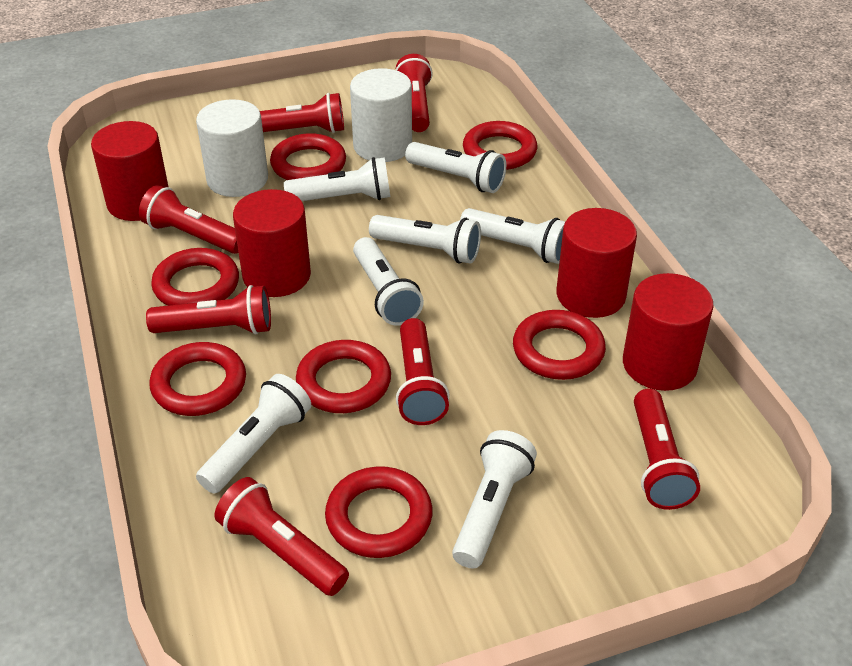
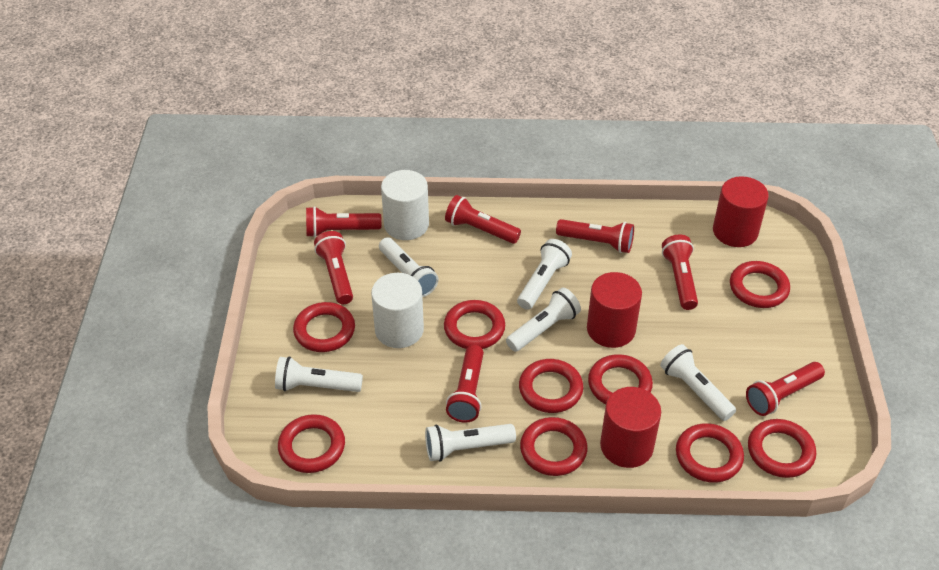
red cylinder: [91,121,168,221] [233,189,311,297] [556,208,637,318] [623,273,714,391] = 4 -> [587,272,642,348] [600,387,661,468] [713,176,769,247] = 3
red ring: [150,342,246,416] [151,248,239,306] [270,133,346,180] [296,340,391,413] [325,466,433,558] [463,121,537,170] [513,310,606,380] = 7 -> [278,414,345,473] [293,302,355,352] [444,300,505,349] [519,359,583,413] [520,417,588,476] [588,354,653,404] [676,423,744,483] [730,261,790,308] [748,419,816,478] = 9
white flashlight: [196,374,311,494] [284,157,390,201] [353,237,424,326] [369,215,481,264] [405,142,506,193] [452,430,537,568] [460,208,565,264] = 7 -> [275,356,363,392] [379,237,438,297] [425,424,516,461] [506,287,581,352] [517,239,572,310] [660,344,736,421] = 6

